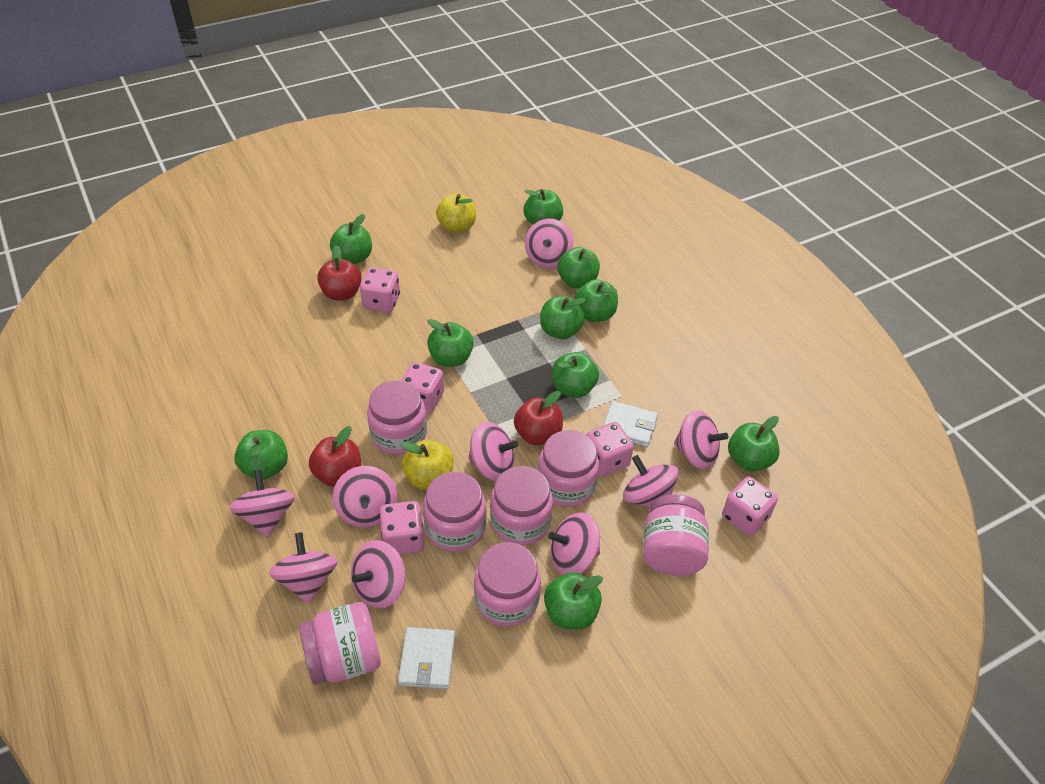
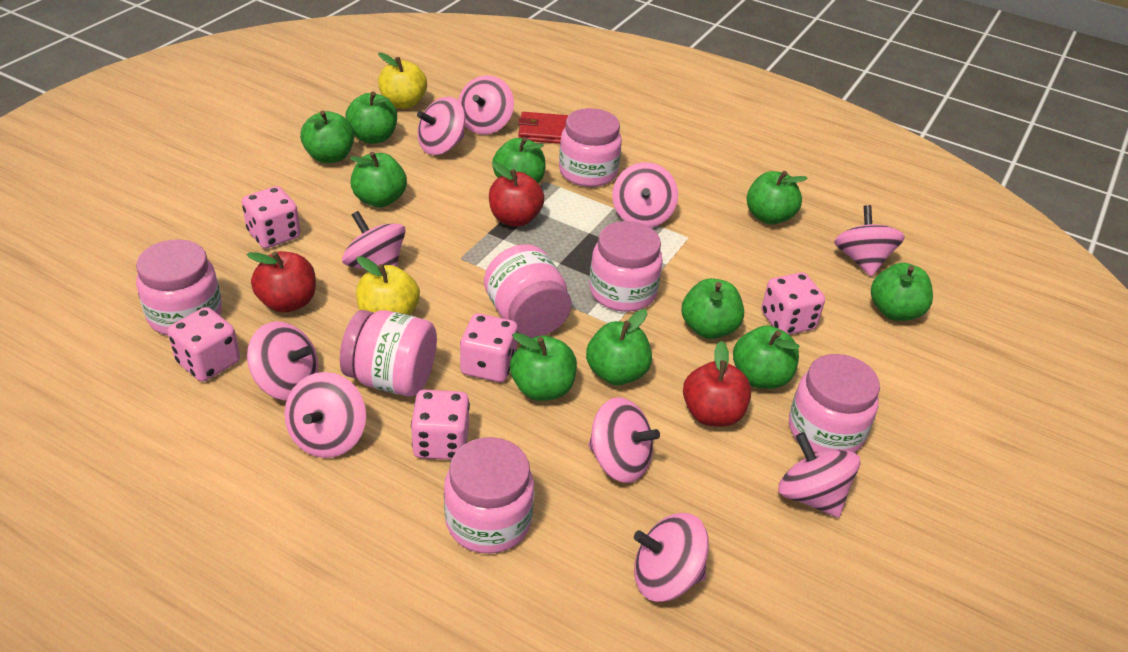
pink spinning top: [229,469,295,537] [269,532,338,604] [333,466,397,528] [351,540,406,609] [468,422,518,481] [525,218,574,269] [548,512,600,575] [623,455,679,508] [674,410,728,469] = 9 -> [247,321,318,401] [284,372,366,458] [342,211,406,270] [417,97,466,155] [458,75,514,135] [588,397,660,483] [612,162,678,228] [634,513,709,602] [778,432,860,518] [834,205,905,276] = 10
red wallet: none = 0 -> [518,112,568,144] = 1
white wallet: [398,627,455,689] [603,401,658,447] = 2 -> none = 0

